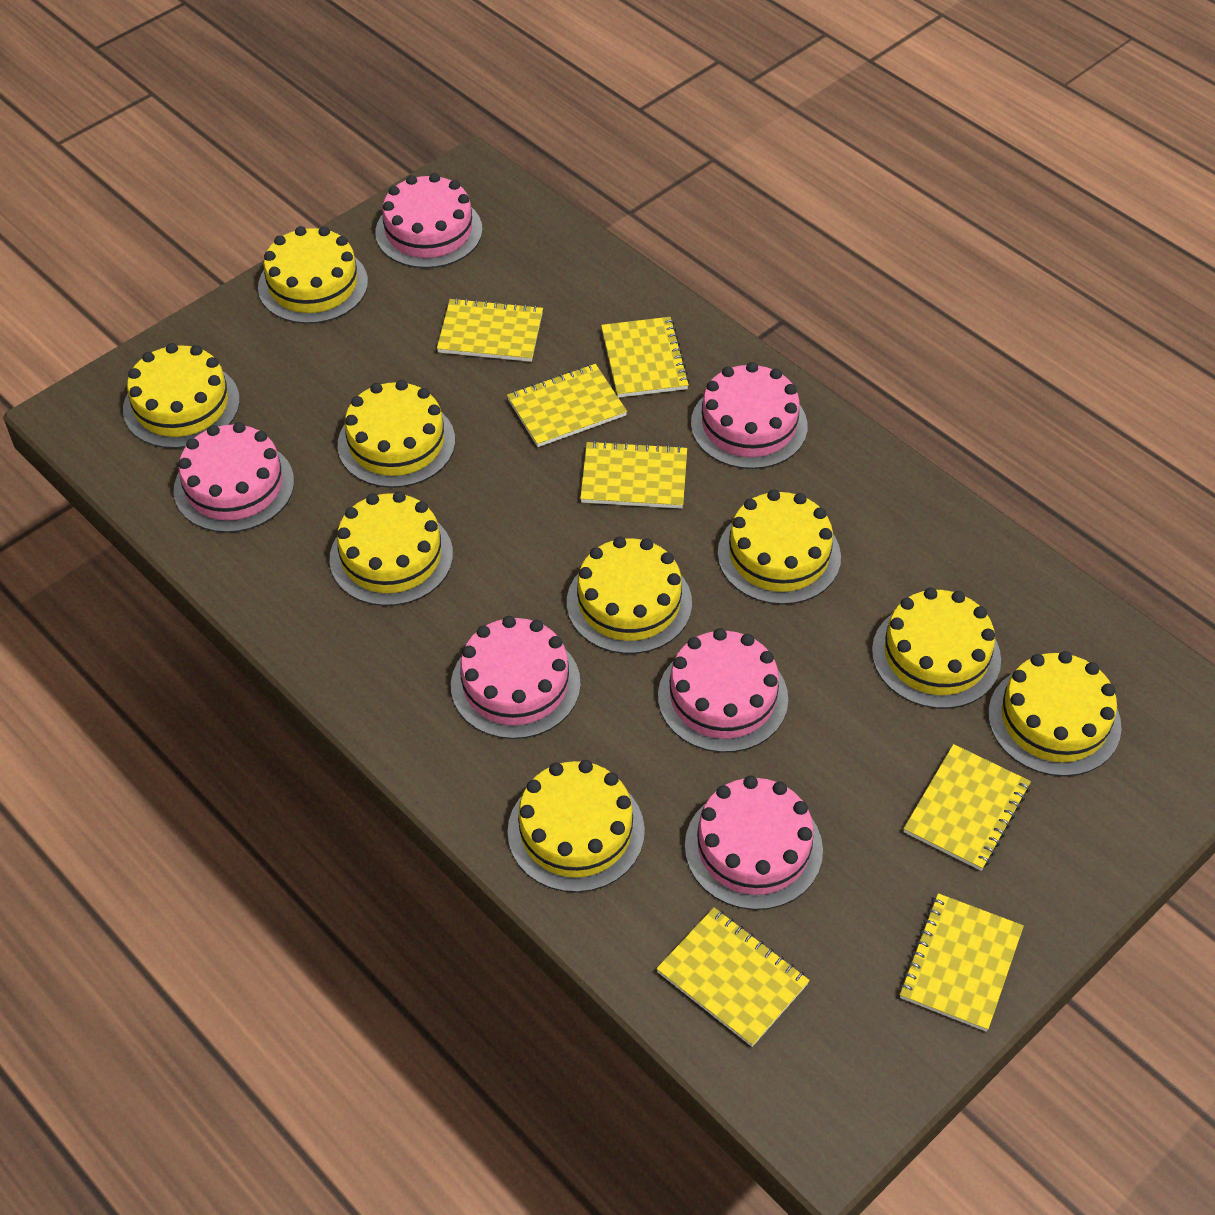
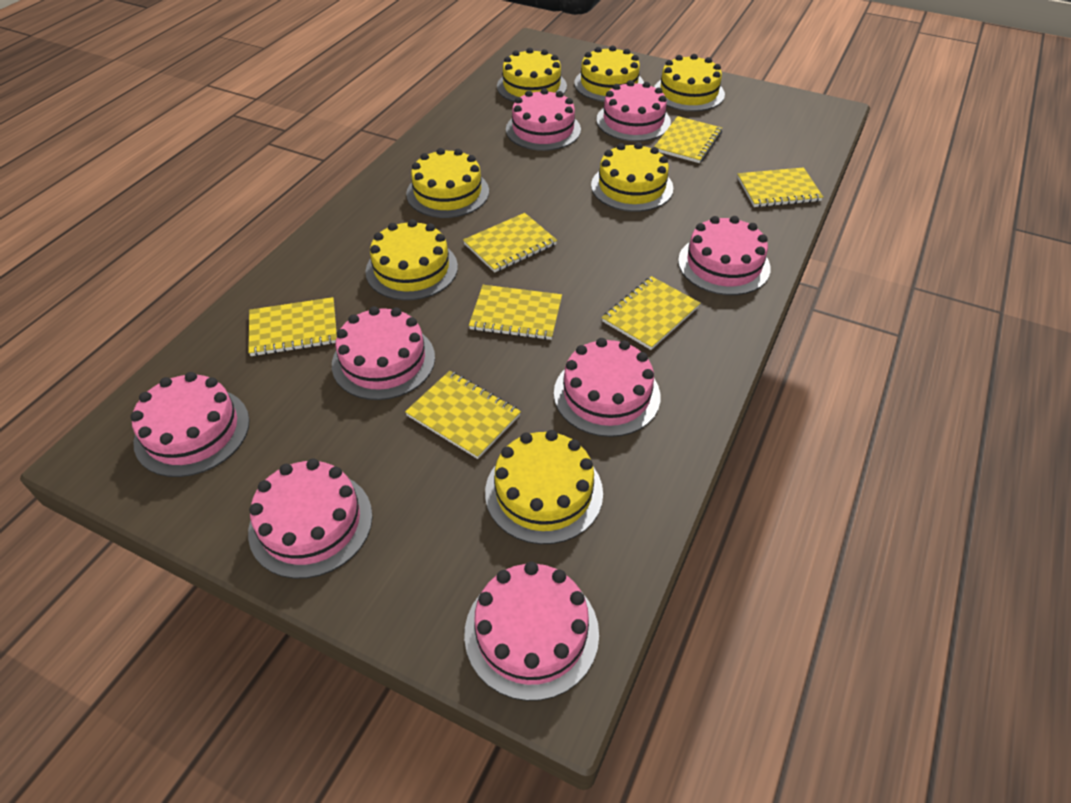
pink cake: [173,422,294,533] [375,173,482,268] [451,616,581,739] [658,628,788,753] [685,776,823,910] [691,362,808,469] = 6 -> [130,372,249,477] [248,458,372,579] [332,306,435,400] [464,562,599,701] [506,88,581,151] [554,338,660,437] [596,80,671,141] [678,216,771,295] = 8
yellow cake: [123,343,240,449] [258,226,368,324] [329,491,453,606] [338,380,455,488] [507,760,645,893] [567,537,692,654] [718,490,841,605] [872,587,1001,709] [988,651,1122,777] = 9 -> [365,219,458,300] [406,148,489,218] [485,430,603,544] [497,48,567,102] [574,46,644,102] [591,142,673,212] [654,54,725,111] = 7

